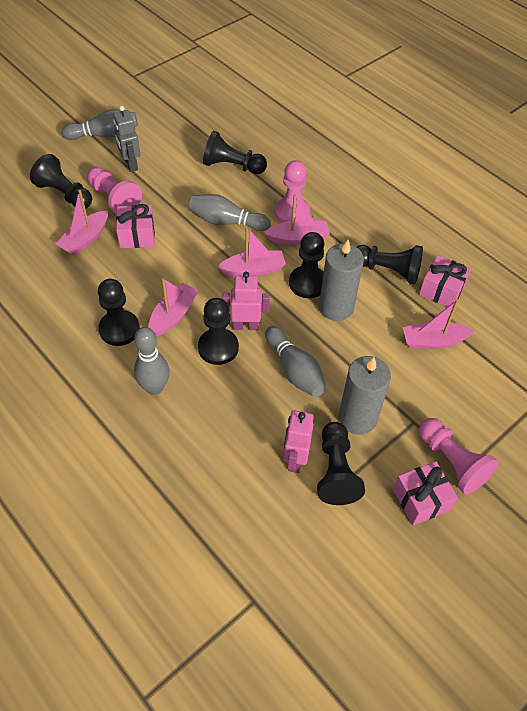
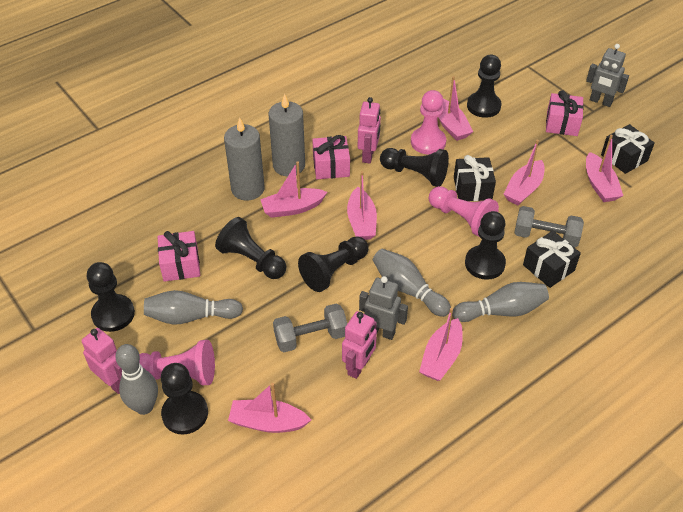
black gift: none = 0 -> [454,155,496,201] [523,231,581,288] [601,124,655,174] = 3
grey dumbbell: none = 0 -> [273,303,347,352] [514,206,584,248] = 2
grey robot: [113,105,140,172] = 1 -> [359,276,408,340] [586,44,629,107] = 2
pink boat: [56,190,108,256] [148,278,198,337] [218,227,286,277] [264,194,330,245] [403,299,474,349] = 5 -> [228,383,311,433] [260,162,327,218] [347,171,377,240] [419,308,463,381] [438,76,473,141] [504,140,545,205] [586,135,623,202] = 7
pink robot: [222,272,269,330] [283,410,314,473] = 2 -> [82,328,122,394] [342,311,377,379] [358,97,381,163] = 3

